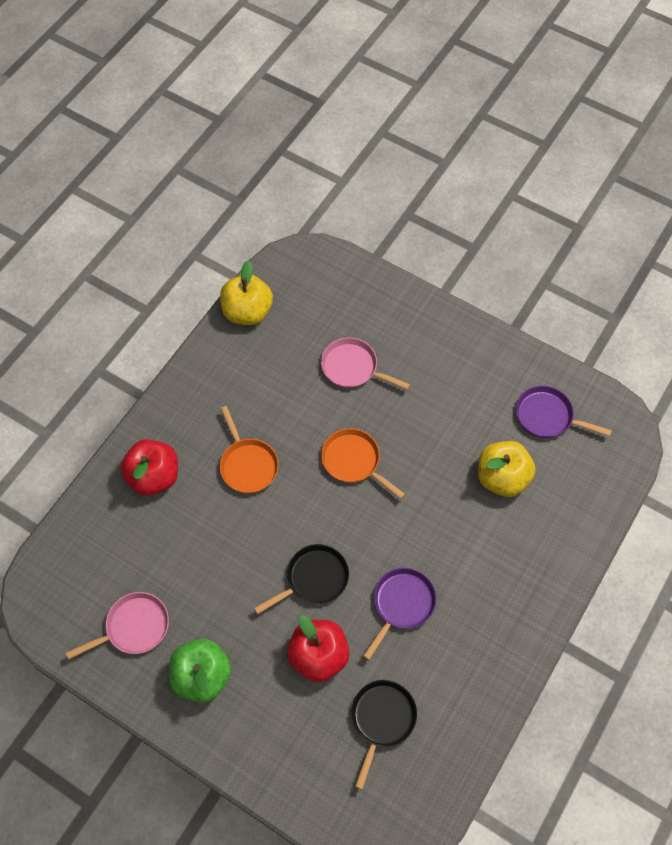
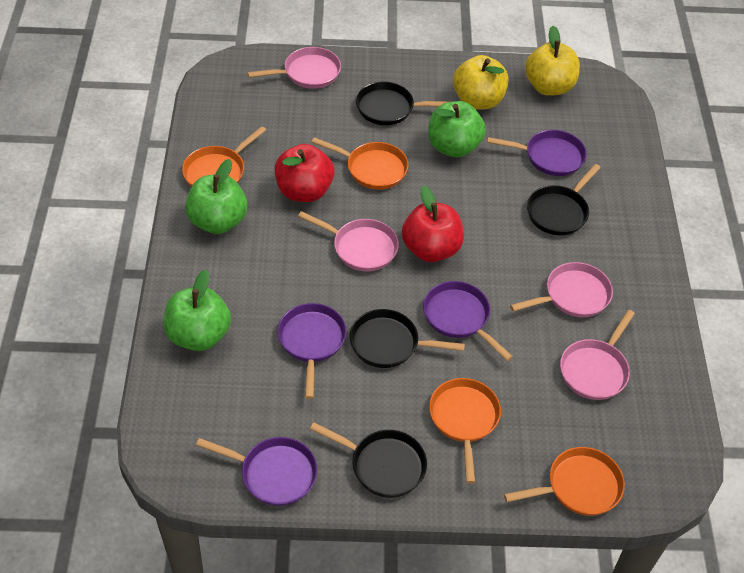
black pan: [254,544,349,614] [351,680,417,790] = 2 -> [310,422,427,498] [349,309,465,368] [356,82,453,125] [527,164,601,235] = 4
green apple: [169,638,231,703] = 1 -> [164,270,231,351] [185,159,248,234] [428,101,486,157] = 3
orange pan: [220,406,279,493] [321,428,405,499] = 2 -> [182,126,266,187] [312,137,409,190] [429,378,501,484] [504,447,625,516] = 4
pink pan: [66,592,169,660] [321,337,410,390] = 2 -> [247,47,341,89] [298,211,399,271] [510,262,613,317] [560,310,635,400] = 4
purple pan: [363,568,437,660] [516,386,612,438] = 2 -> [196,437,317,506] [277,303,346,399] [423,281,513,361] [487,130,587,176] = 4

